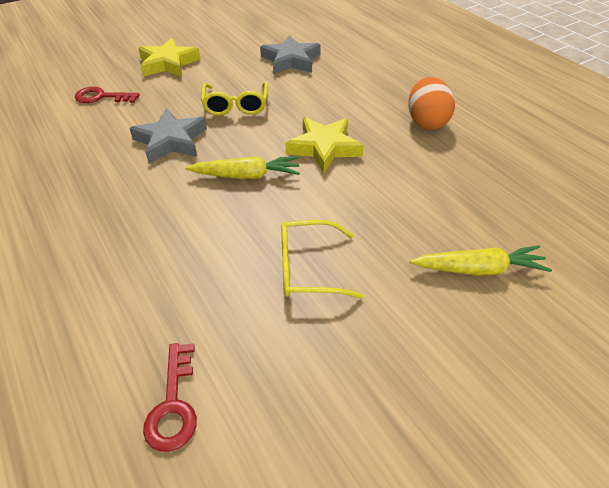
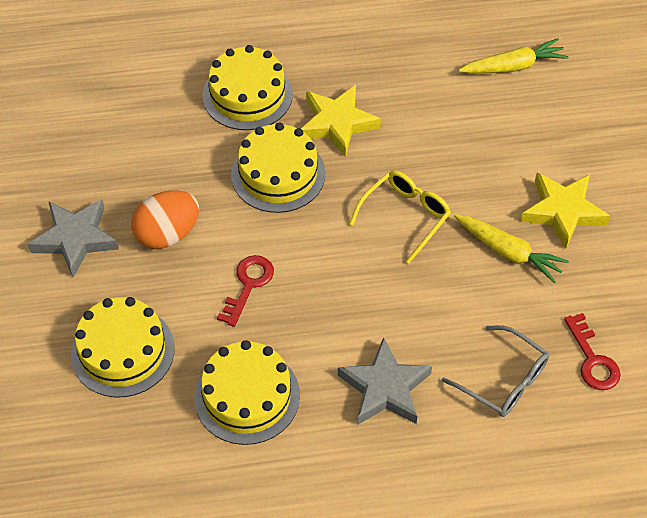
grey glasses: none = 0 -> [442,325,549,417] = 1
yellow cake: none = 0 -> [71,297,175,398] [194,340,300,445] [202,45,293,130] [231,123,325,213] = 4
yellow glasses: [201,82,268,116] [281,220,364,299] = 2 -> [349,171,451,264] = 1

